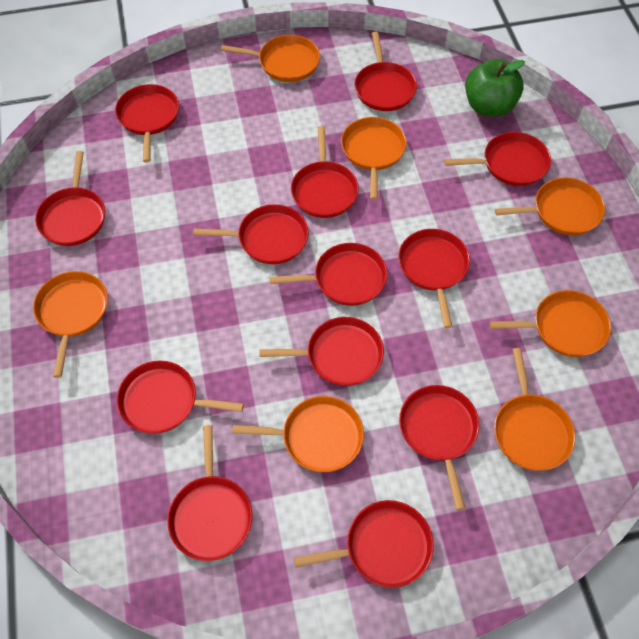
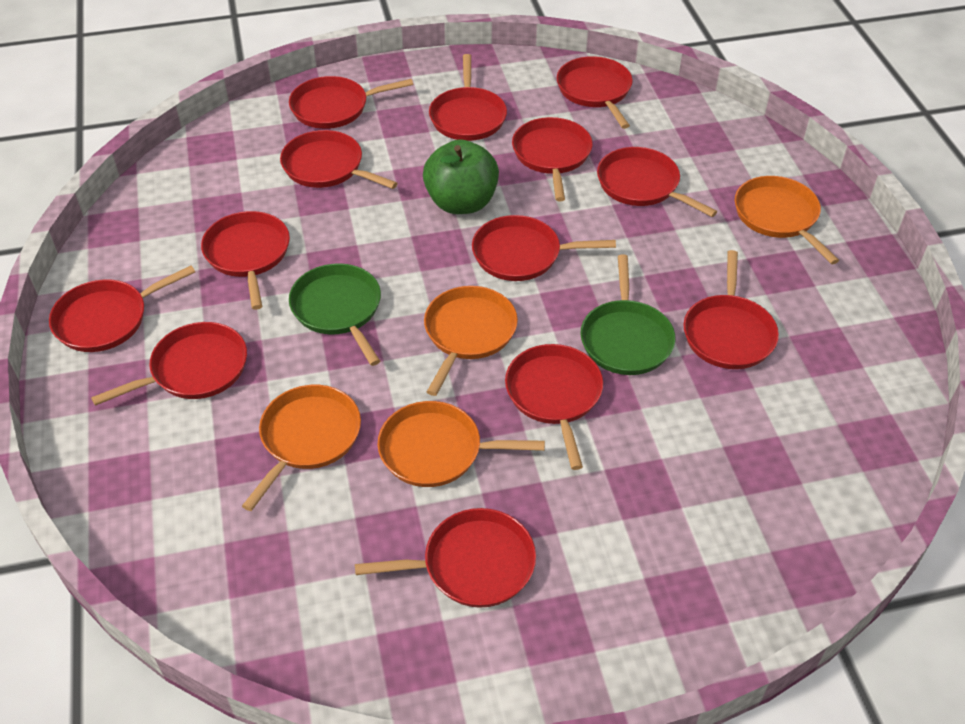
green pan: none = 0 -> [289,263,381,366] [580,254,675,375] = 2
orange pan: [33,271,108,378] [221,35,320,82] [232,396,364,472] [341,117,407,200] [489,290,611,357] [494,348,575,471] [495,177,605,235] = 7 -> [242,385,361,511] [378,401,545,487] [424,286,518,396] [735,176,839,264] = 4

